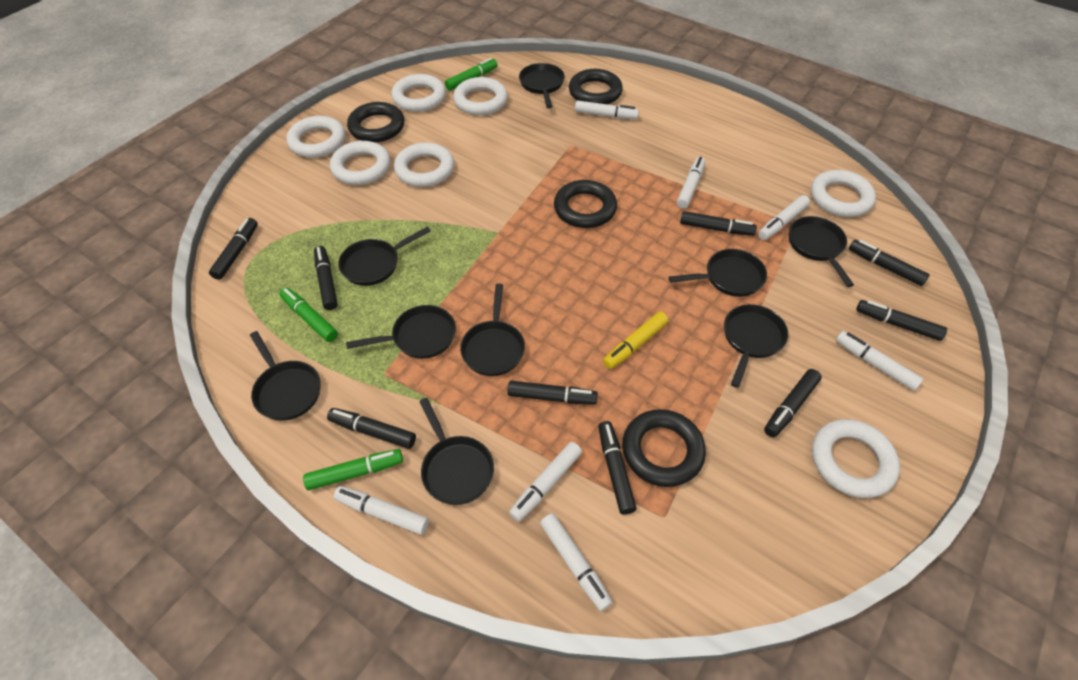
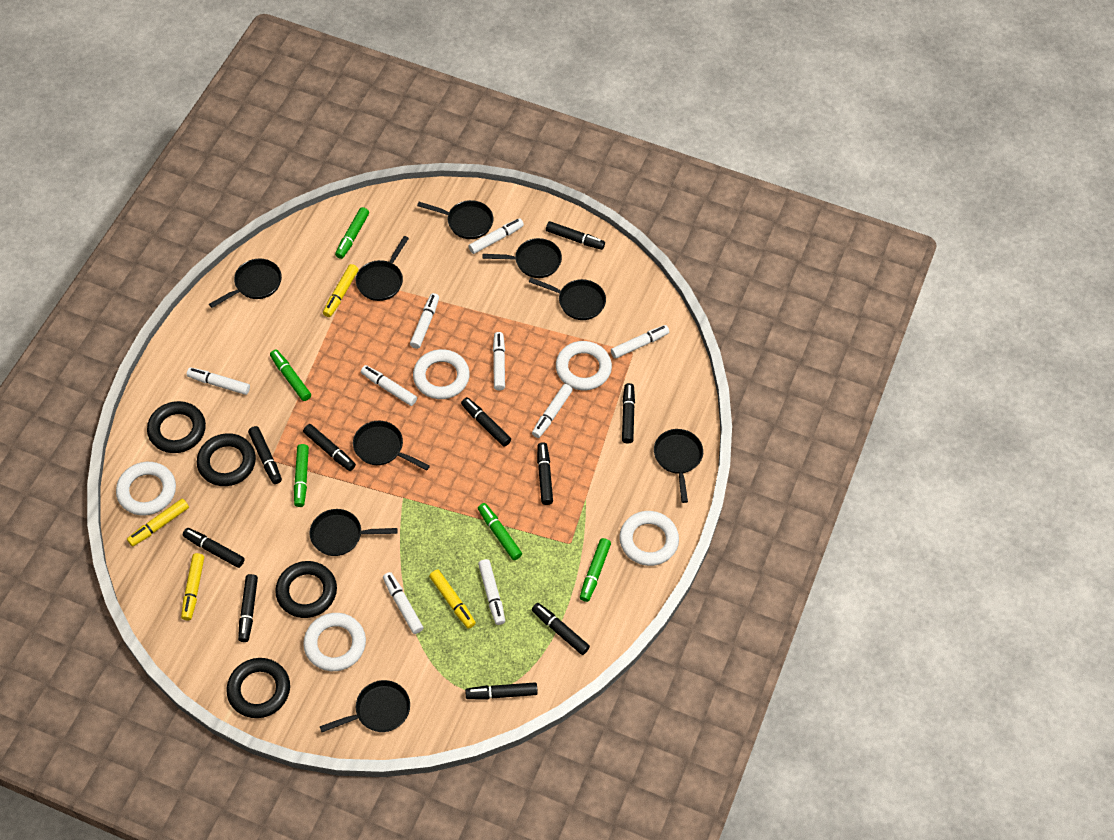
black marker: [209,218,258,280] [314,246,338,310] [327,408,416,449] [507,381,598,405] [598,421,637,515] [680,211,757,236] [764,369,822,437] [849,240,930,286] [856,300,947,341] = 9 -> [183,528,245,568] [238,574,258,642] [248,426,282,484] [303,424,356,471] [461,397,511,447] [465,682,538,699] [532,603,590,655] [537,442,553,505] [546,221,605,250] [622,383,635,444] = 10
green marker: [280,287,338,342] [303,449,403,490] [445,58,497,91] = 3 -> [270,350,311,401] [294,444,309,507] [335,207,369,259] [478,503,522,560] [580,538,611,602] = 5
white marker: [334,486,429,535] [509,442,582,522] [540,513,612,611] [575,100,639,119] [677,157,705,209] [758,195,810,240] [836,331,923,391] = 7 -> [187,368,250,395] [361,365,417,406] [383,572,423,634] [410,293,439,349] [469,218,524,254] [478,559,505,625] [493,332,505,391] [532,384,573,438] [611,325,669,359] = 9
white ring: [286,116,346,158] [330,141,391,185] [391,74,446,112] [394,142,454,187] [453,77,508,115] [811,170,876,217] [812,419,900,498] = 7 -> [116,462,176,515] [303,613,366,671] [413,349,470,399] [556,341,612,390] [619,511,679,566] = 5
yellow marker: [603,312,668,369] = 1 -> [127,499,189,546] [181,553,204,620] [323,264,358,317] [429,570,476,629] = 4

